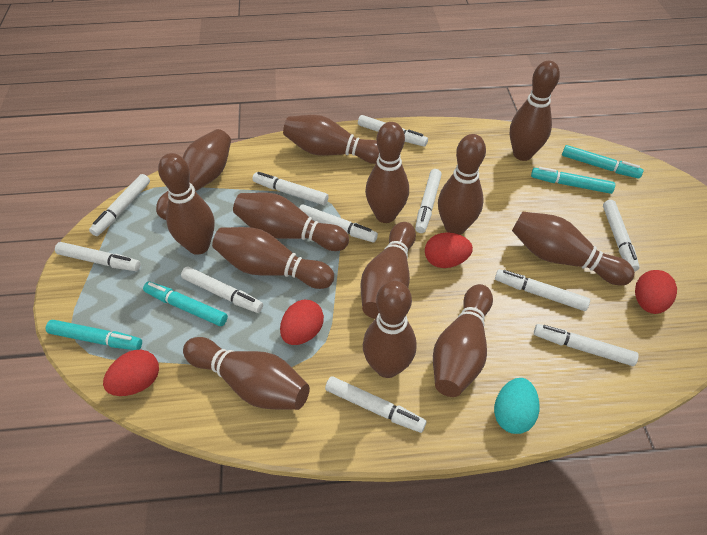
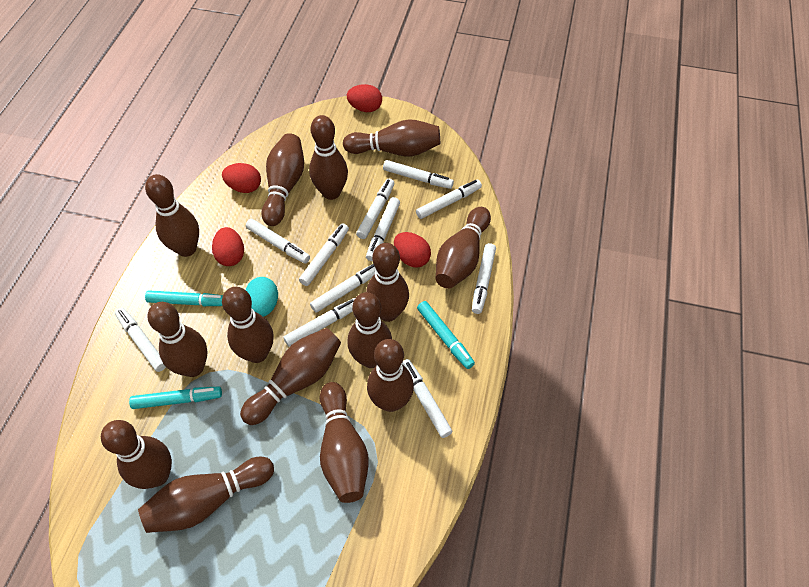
brown bowling pin: [156,129,231,220] [158,153,215,255] [183,337,310,410] [212,227,334,289] [233,193,349,251] [283,115,379,164] [361,222,416,319] [363,281,417,378] [365,122,409,223] [433,284,493,397] [438,134,486,235] [510,61,560,161] [512,212,635,285] = 13 -> [101,420,172,489] [138,457,274,533] [145,174,199,257] [147,302,207,377] [222,287,274,363] [240,328,341,425] [261,133,304,226] [309,115,348,200] [320,382,369,503] [343,119,440,156] [347,292,392,368] [366,243,409,322] [367,339,414,412] [436,207,491,289] = 14
turquoise marker: [46,320,142,350] [143,281,228,326] [531,167,615,194] [562,145,644,179] = 4 -> [129,386,222,409] [145,290,223,306] [417,301,475,369] = 3

